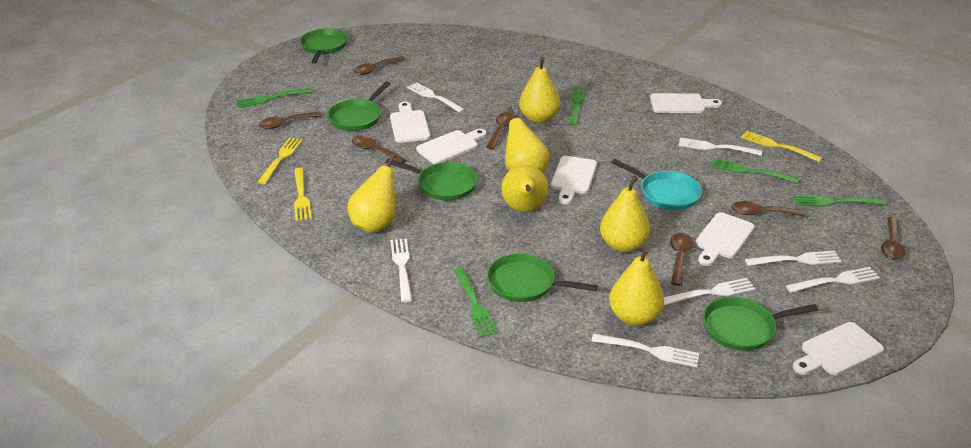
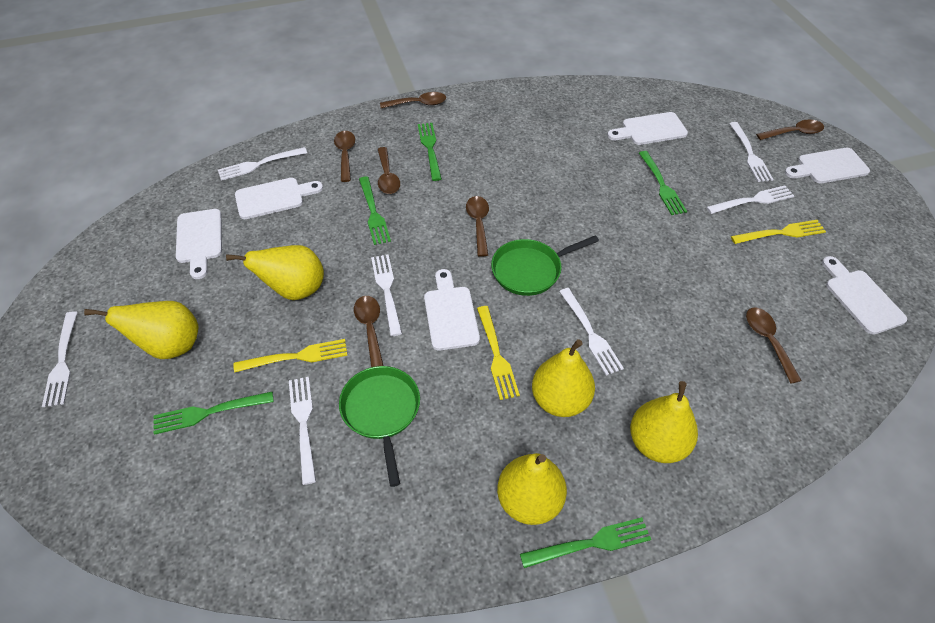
green pan: [300,28,348,64] [328,82,390,131] [386,159,477,200] [487,253,598,302] [703,297,819,351] = 5 -> [339,366,420,487] [491,235,599,296] = 2
turquoise pan: [611,159,702,210] = 1 -> none = 0
yellow pear: [347,154,396,233] [501,165,548,212] [505,107,549,173] [519,57,560,123] [600,175,650,252] [609,247,664,326] = 6 -> [84,301,198,359] [226,245,324,300] [497,453,567,525] [532,339,595,417] [630,381,698,463] = 5

